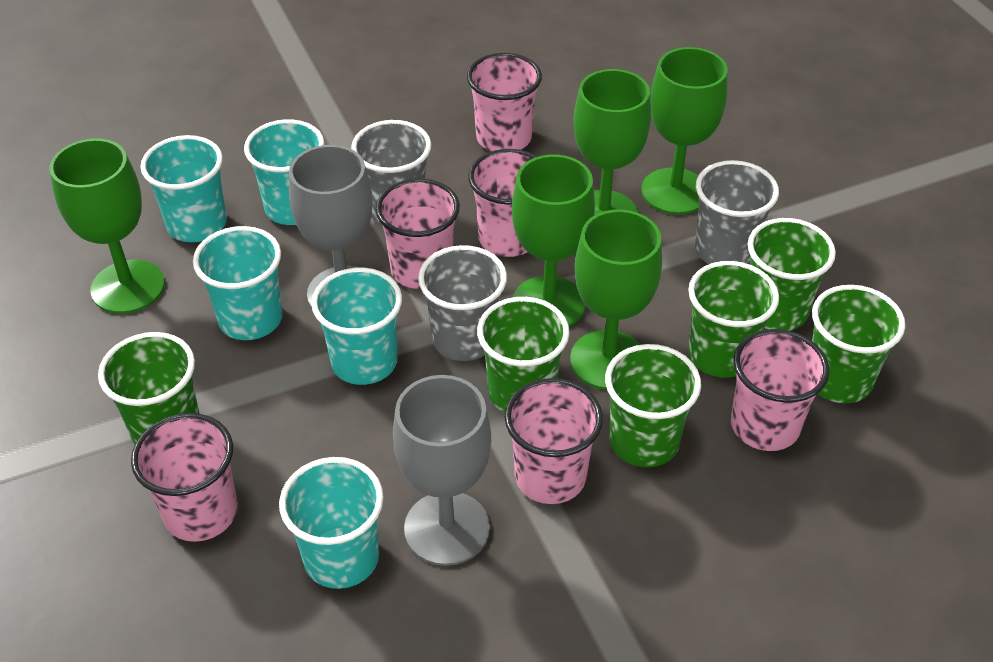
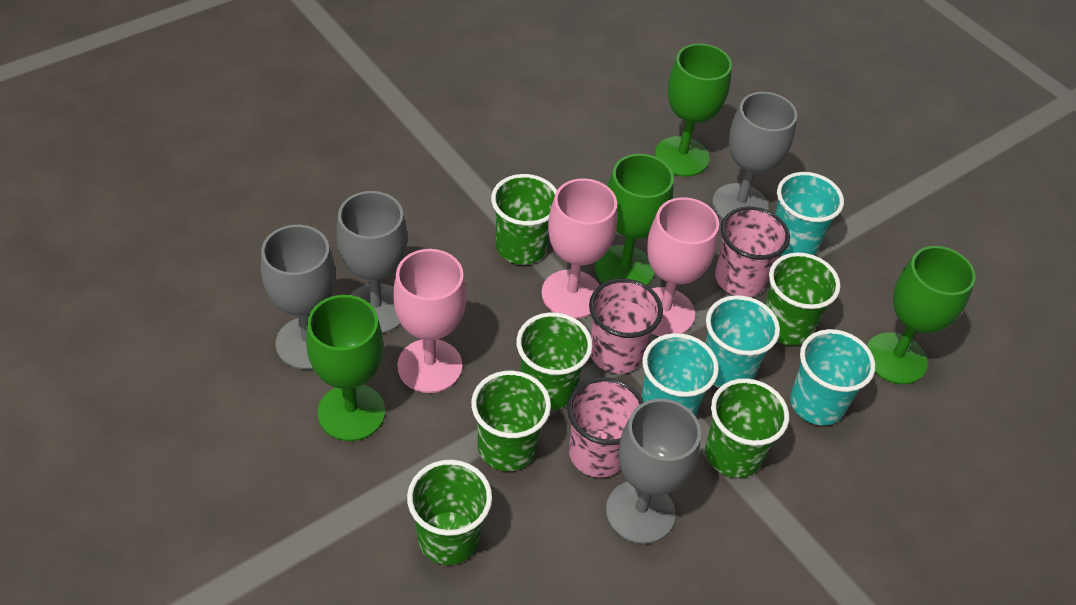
green goblet: [49,139,165,314] [512,155,595,327] [570,210,662,390] [573,69,651,215] [641,47,728,214] = 5 -> [306,295,385,441] [595,154,674,286] [655,43,732,177] [867,246,976,385] = 4
grey cup: [351,120,431,223] [418,245,507,361] [695,160,779,264] = 3 -> none = 0
grey goblet: [289,145,372,308] [393,375,491,566] = 2 -> [261,225,335,370] [336,191,408,334] [606,399,701,544] [712,92,797,219] = 4
pink cup: [131,413,238,542] [376,179,460,289] [467,53,542,151] [468,149,537,257] [504,378,603,504] [731,329,829,451] = 6 -> [567,377,644,478] [589,278,663,374] [715,207,790,297] = 3
pink goblet: none = 0 -> [393,249,466,393] [541,178,617,319] [647,197,719,336] = 3
turquoise cup: [140,135,227,242] [193,226,283,340] [244,119,324,225] [279,457,384,589] [311,268,402,385] = 5 -> [641,333,719,416] [705,295,780,388] [775,172,844,256] [790,329,875,426] = 4

